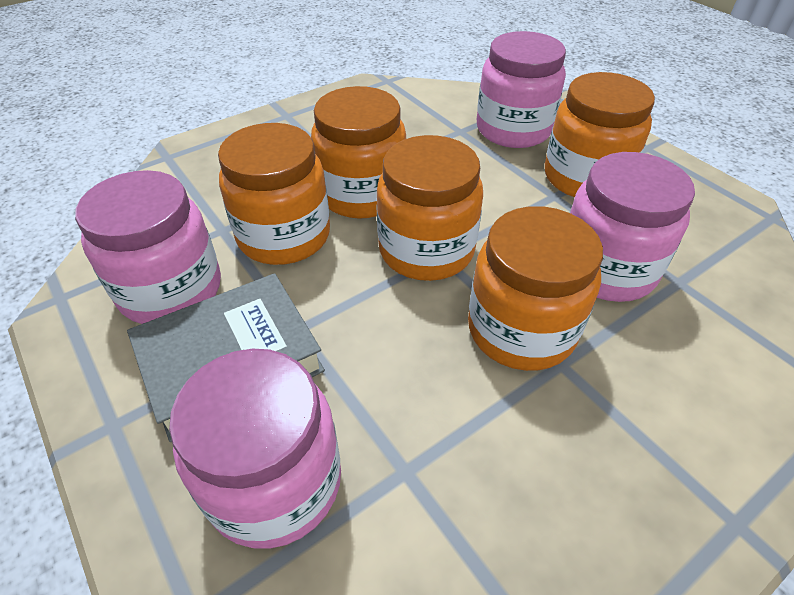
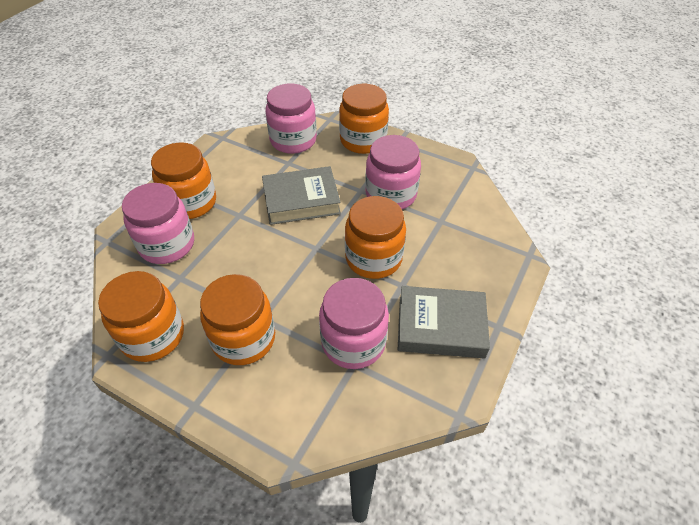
grey book: [127,273,325,442] = 1 -> [262,166,341,225] [398,286,490,358] = 2

